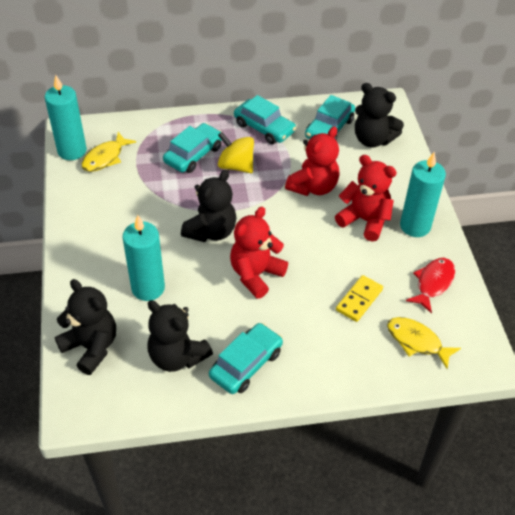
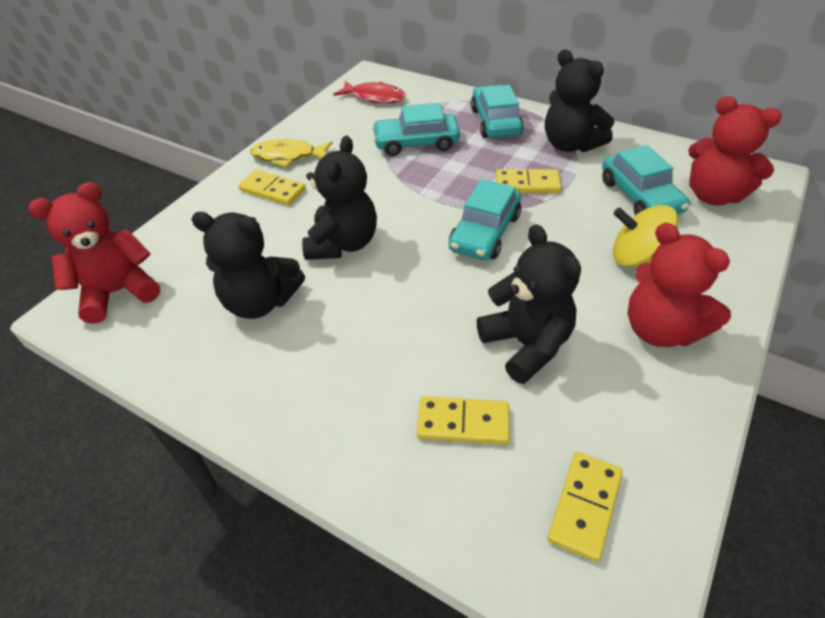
turquoise candle: [45,75,87,160] [123,215,165,301] [400,152,446,237] = 3 -> none = 0
yellow domino: [336,275,383,322] = 1 -> [238,170,306,206] [417,396,510,444] [496,169,561,193] [548,452,623,562] = 4
yellow fish: [82,132,136,172] [387,317,461,369] = 2 -> [250,139,333,167] = 1

